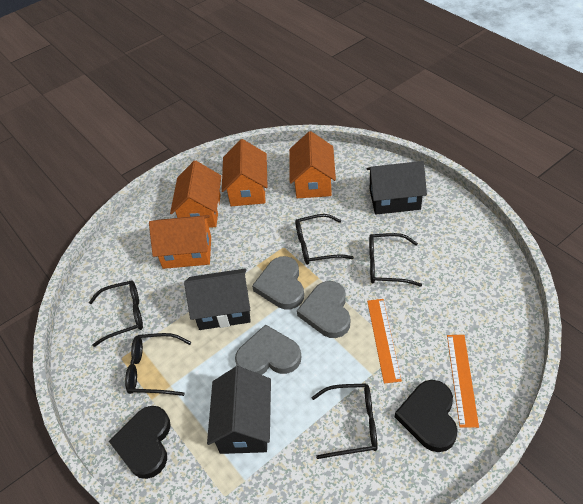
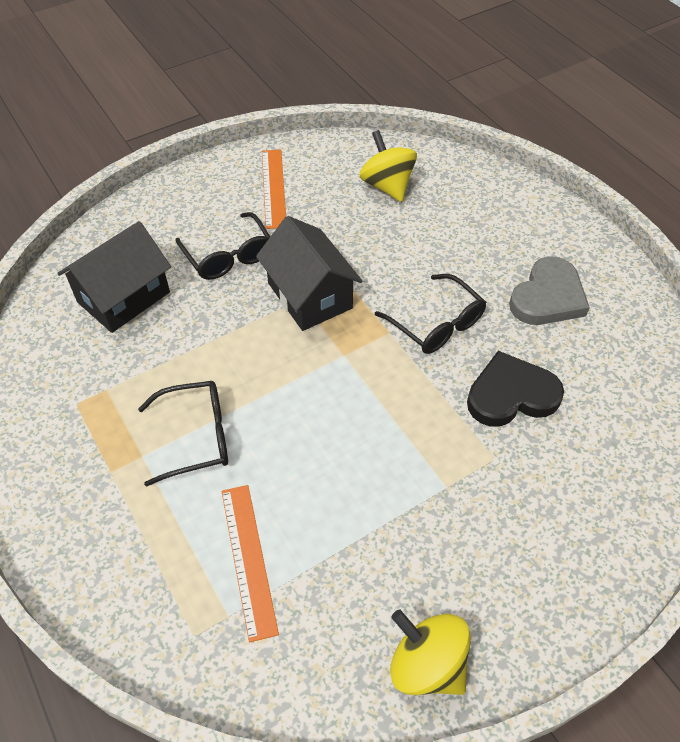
black glasses: [89,280,143,347] [125,333,191,396] [295,214,354,265] [311,383,378,459] [369,233,422,287] = 5 -> [138,381,228,487] [175,212,270,280] [375,274,487,354] = 3
black heart: [109,406,171,479] [395,380,458,452] = 2 -> [467,351,564,427] = 1
black house: [184,268,251,330] [207,366,271,454] [367,161,427,215] = 3 -> [57,221,171,333] [256,216,362,331] = 2
grey heart: [235,324,302,375] [252,256,304,309] [297,281,350,338] = 3 -> [509,256,590,325] = 1
orange house: [149,215,211,269] [170,160,221,228] [222,139,267,206] [289,131,336,198] = 4 -> none = 0
yellow spinning top: none = 0 -> [360,130,417,202] [390,610,471,695] = 2

